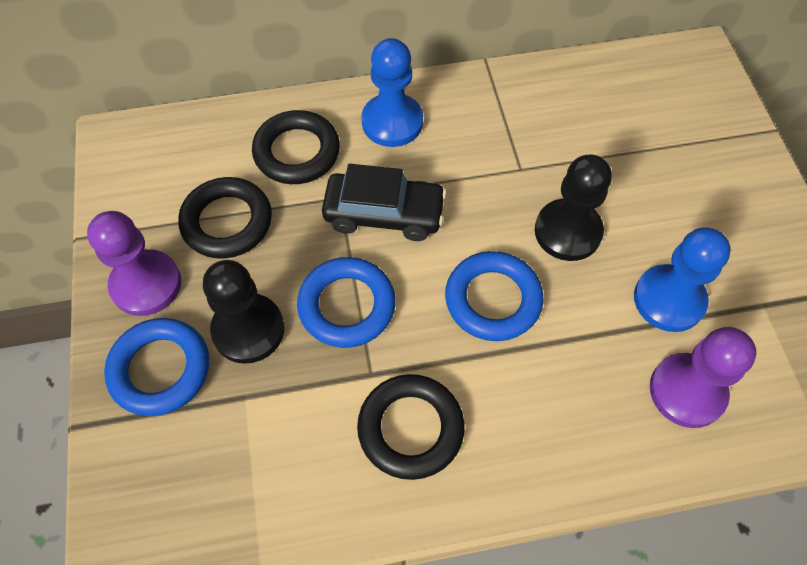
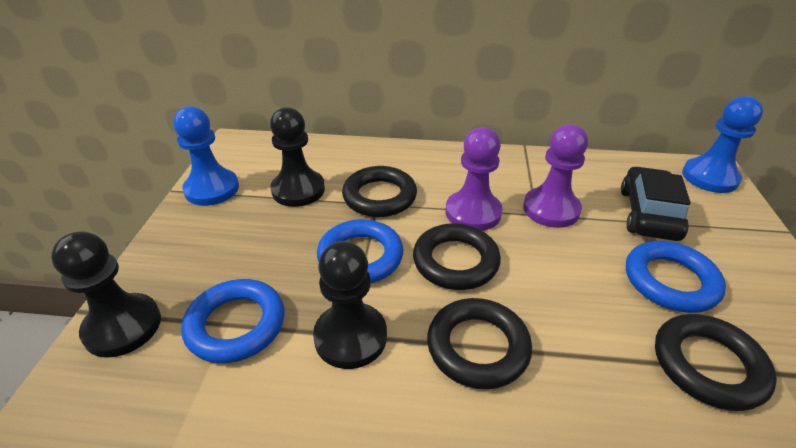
black pawn: [203,260,284,364] [535,155,612,261] = 2 -> [51,231,161,358] [270,107,325,207] [313,241,387,369] = 3
black ring: [178,177,272,259] [252,110,340,184] [357,374,465,480] = 3 -> [342,166,417,217] [413,223,501,290] [427,298,532,389] [655,314,777,411] = 4

